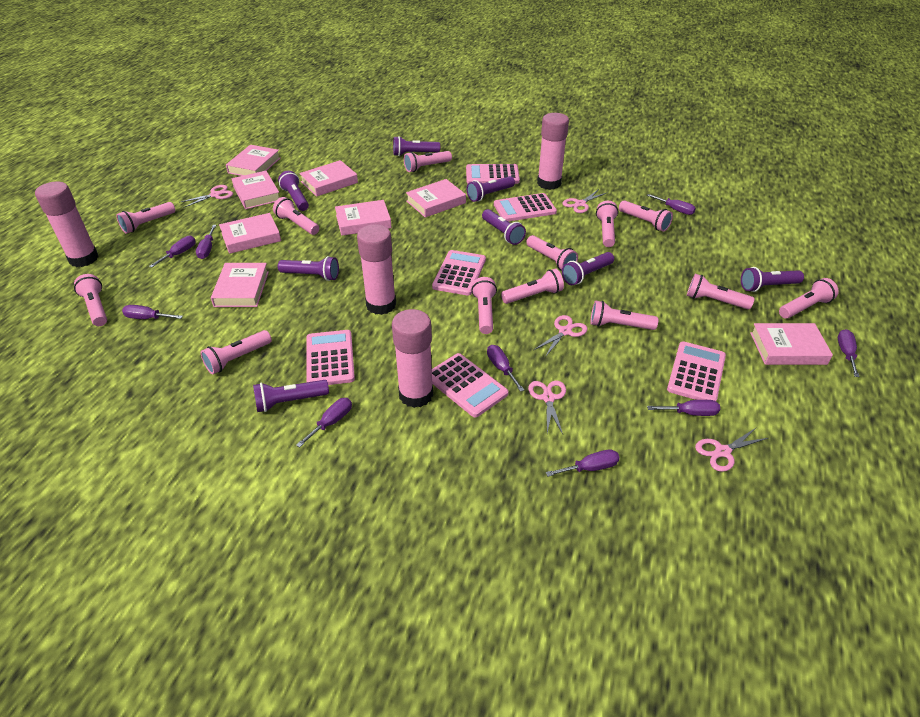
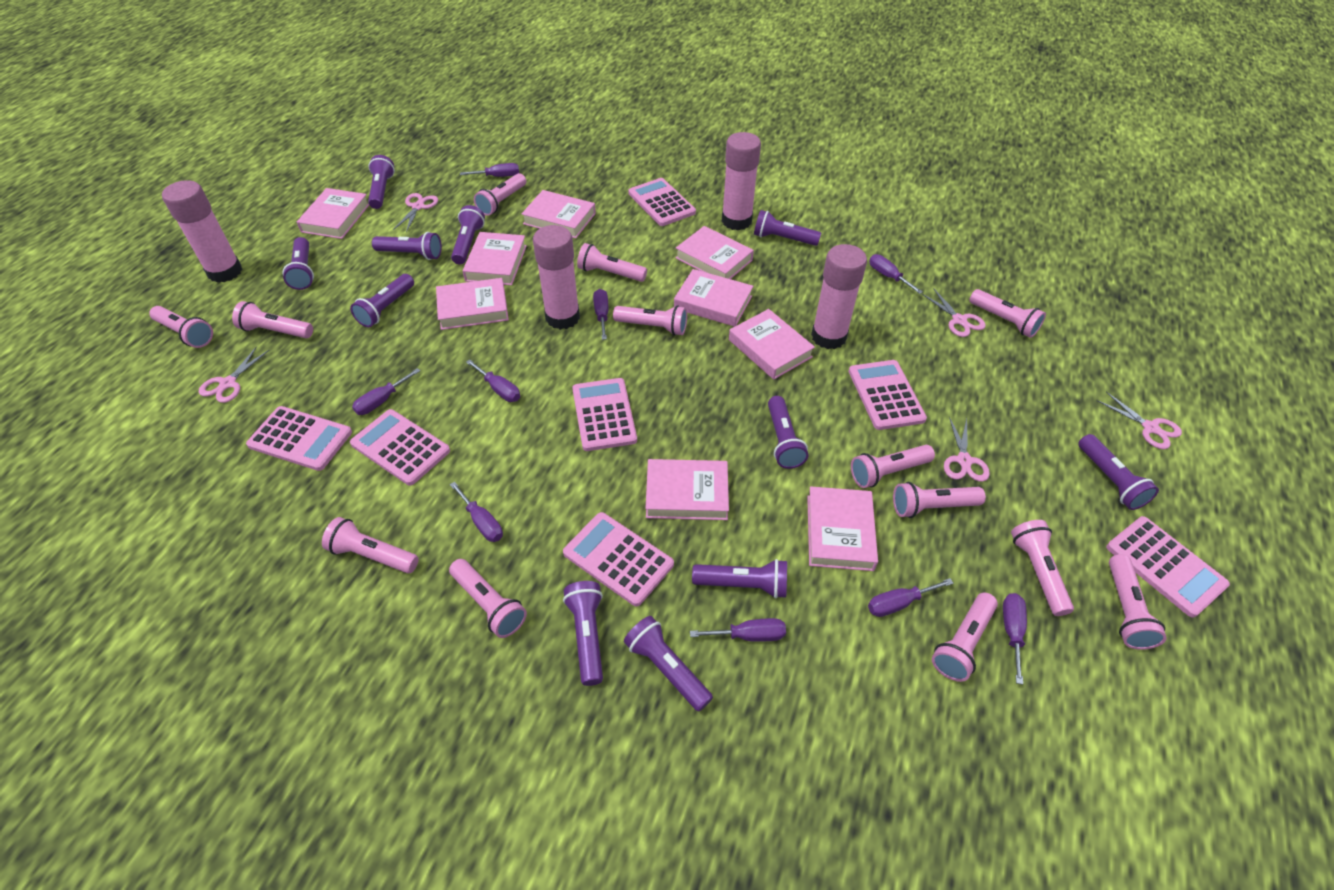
pink book: [211,263,269,307] [219,213,281,254] [226,145,280,176] [232,171,279,209] [299,160,358,197] [335,200,392,236] [406,179,466,218] [750,323,833,365] = 8 -> [297,188,369,239] [436,278,509,330] [463,232,527,285] [522,190,596,238] [645,459,729,520] [674,269,753,327] [676,226,754,279] [729,309,815,380] [807,486,878,571] = 9
pink calculator: [306,330,355,385] [432,250,486,296] [432,353,509,418] [466,164,520,184] [494,193,557,222] [667,341,726,401] = 6 -> [246,406,352,471] [350,409,450,486] [563,512,674,606] [572,378,637,451] [628,178,696,226] [848,360,927,430] [1106,516,1230,618] = 7
purple flashlight: [253,380,329,412] [278,171,309,211] [278,256,339,281] [393,136,440,156] [467,176,515,202] [482,209,526,245] [562,252,614,285] [741,267,804,292] = 8 -> [282,237,314,290] [350,274,414,327] [368,155,395,209] [372,232,442,260] [451,205,485,265] [563,581,603,686] [624,616,713,711] [692,559,787,599] [754,210,821,246] [768,396,809,469] [1078,434,1159,510] = 11

